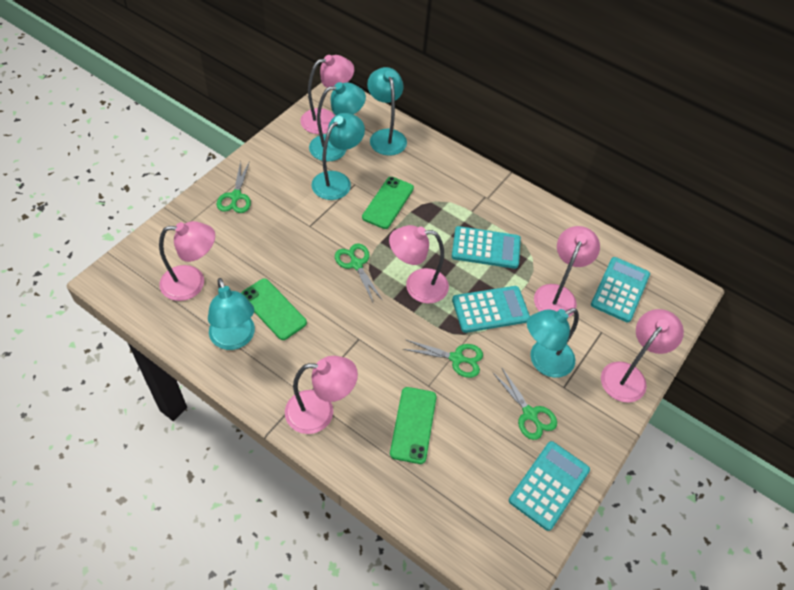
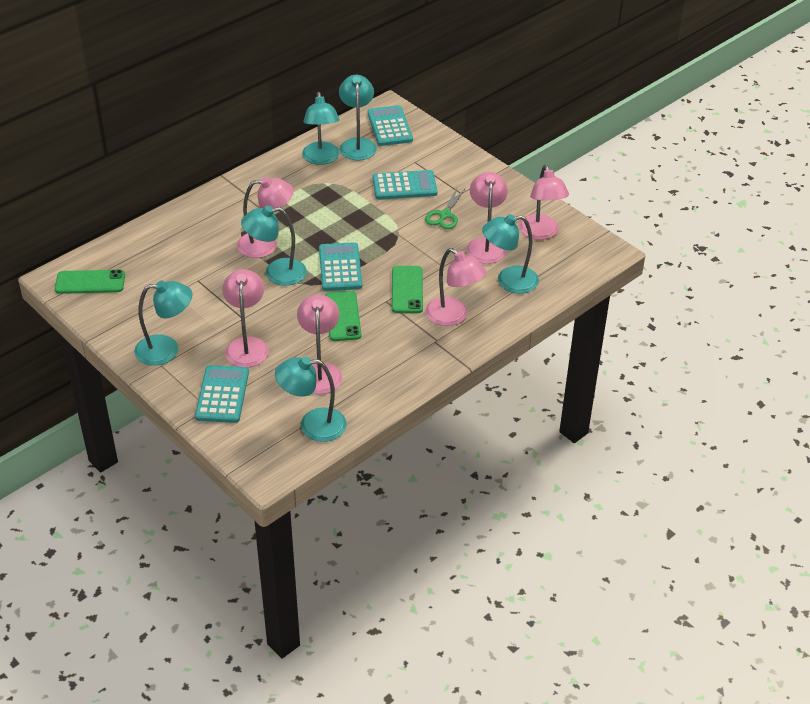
green scissors: [216,161,251,213] [335,244,383,304] [403,340,483,378] [492,367,557,440] = 4 -> [425,188,466,229] = 1
turquoise lamp: [208,278,255,350] [309,82,366,161] [312,113,365,200] [367,67,407,156] [527,308,579,378] = 5 -> [134,281,193,366] [241,206,307,286] [275,357,347,442] [302,92,339,165] [339,75,377,160] [482,214,539,294] = 6

